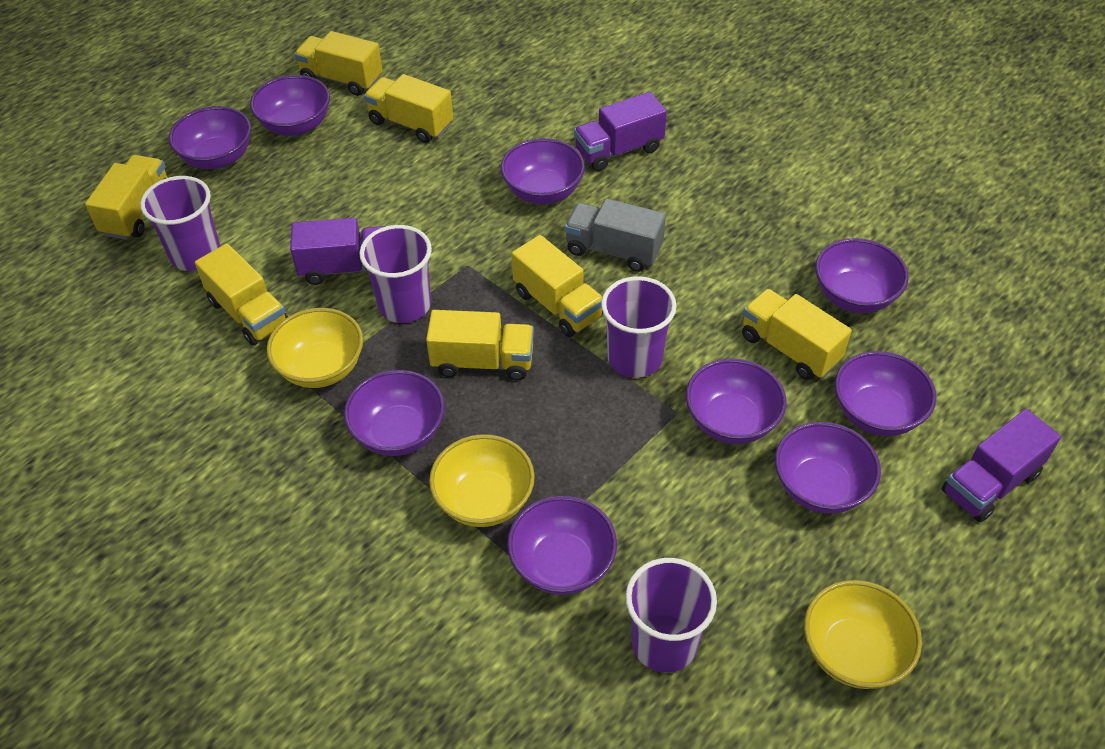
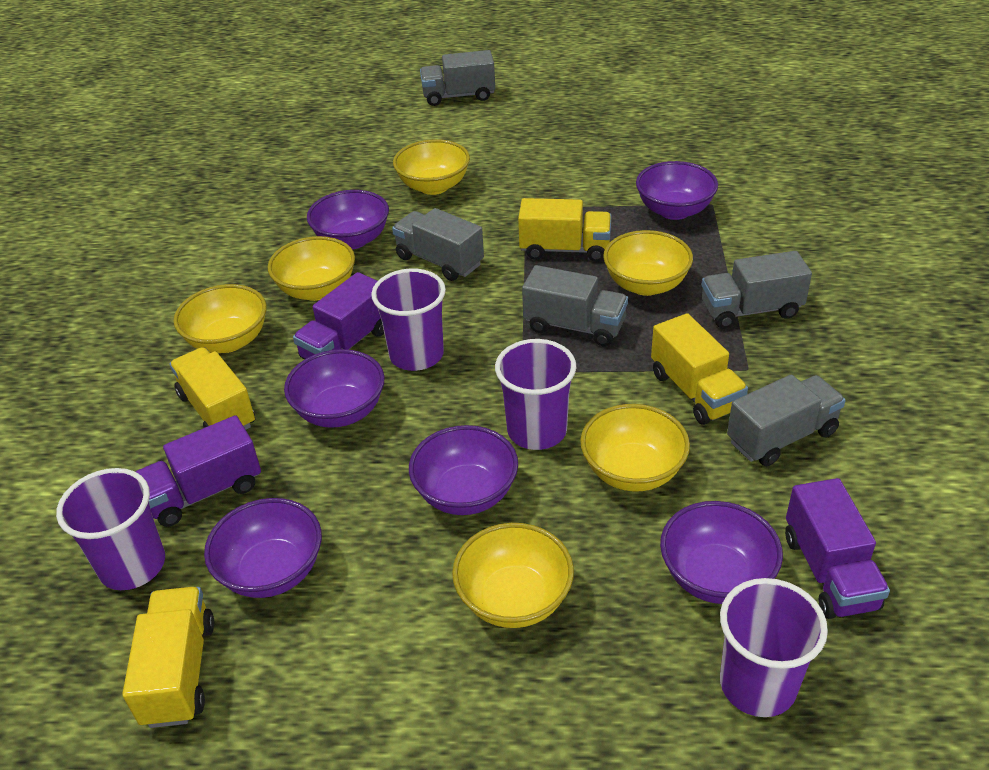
grey truck: [564,199,666,272] = 1 -> [392,208,484,281] [420,50,495,106] [522,265,628,346] [701,251,812,328] [727,375,846,466] = 5
purple bowl: [168,106,251,169] [250,75,330,136] [344,370,445,456] [501,138,585,204] [507,496,617,595] [686,358,786,444] [775,422,881,514] [815,238,908,313] [835,351,936,436] = 9 -> [204,498,322,598] [284,349,385,428] [307,190,389,249] [409,425,518,515] [636,161,718,220] [660,501,783,604] = 6
yellow bowl: [267,308,363,388] [429,434,535,527] [804,580,922,689] = 3 -> [174,284,267,353] [268,236,355,301] [393,139,470,195] [452,523,574,628] [580,404,690,492] [603,230,693,296] = 6
yellow truck: [85,155,167,240] [195,243,288,345] [294,31,383,96] [364,74,453,143] [426,310,534,380] [512,235,603,337] [742,289,852,380] = 7 -> [122,587,214,728] [169,347,255,430] [518,198,611,262] [651,313,748,425] = 4

